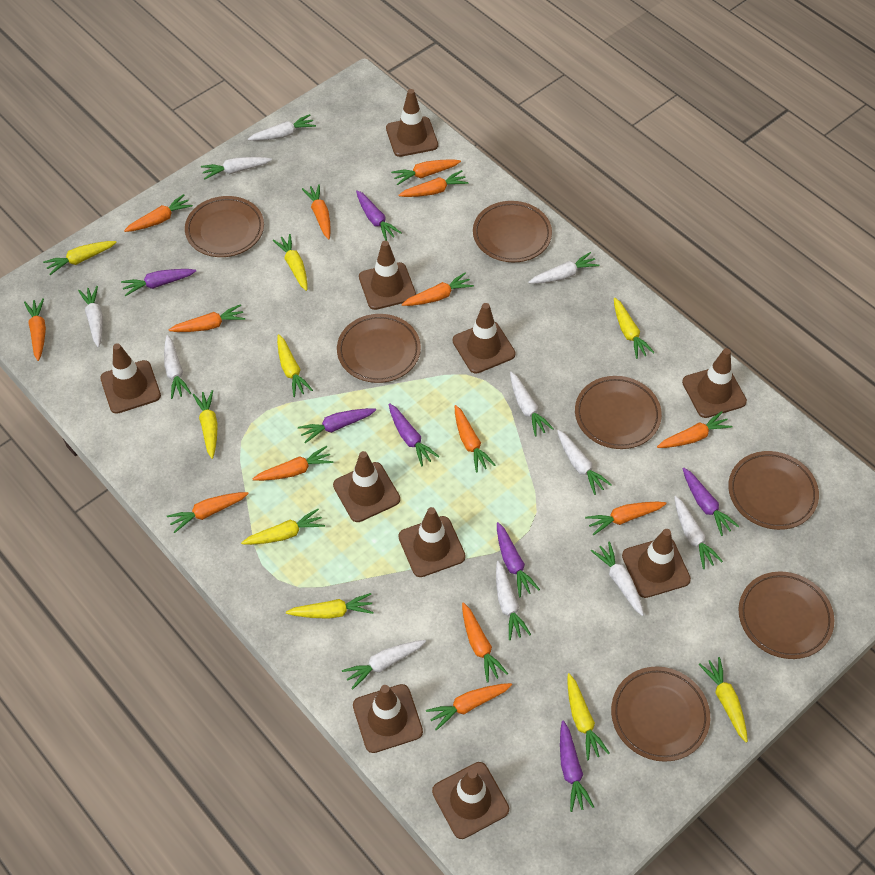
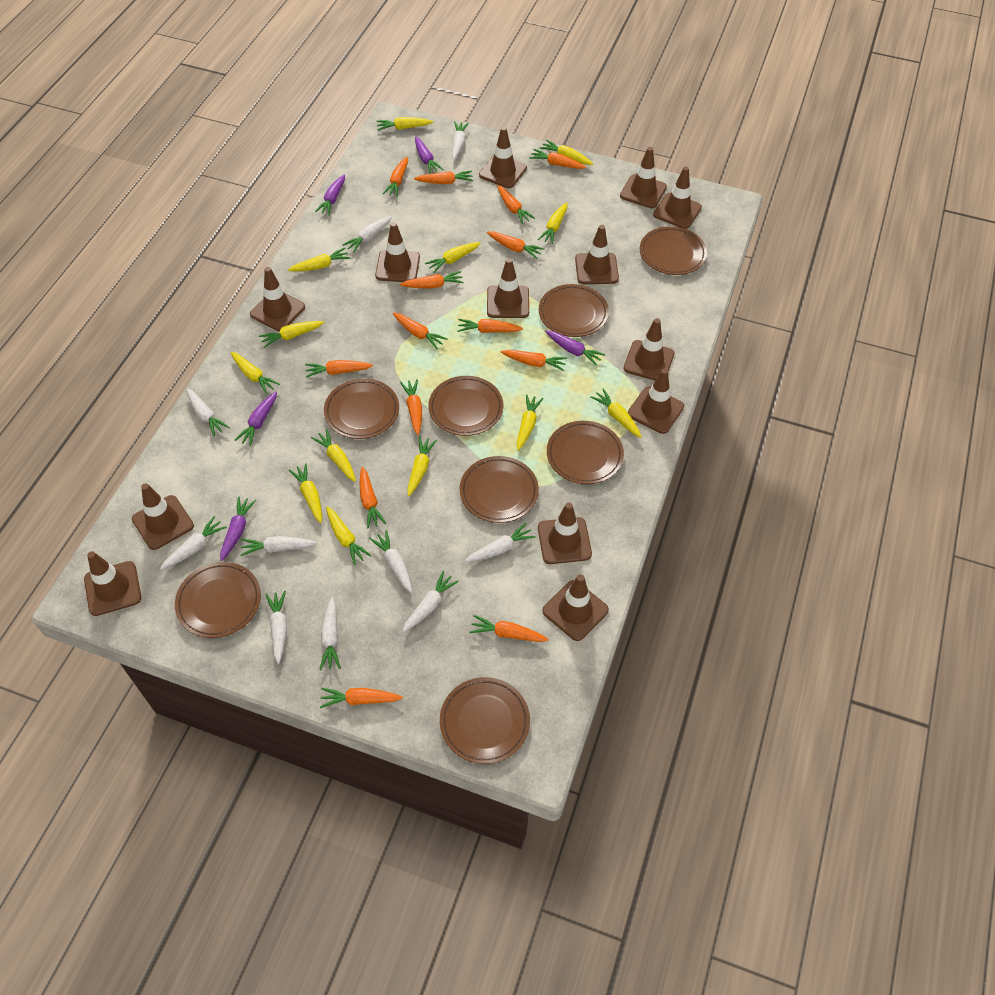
brown plate: [185,196,264,257] [337,314,421,383] [473,201,552,263] [575,376,662,449] [611,666,710,762] [728,451,819,530] [738,571,834,659] = 7 -> [175,562,261,638] [324,378,399,439] [428,376,503,436] [440,677,530,764] [460,456,539,523] [539,284,609,337] [547,421,624,484] [640,226,707,275] = 8
brown traffic cone: [100,343,161,414] [333,451,400,522] [353,684,423,753] [359,241,416,310] [386,89,438,157] [398,507,466,577] [432,762,509,839] [453,303,516,374] [622,529,691,598] [682,348,747,418] = 10 -> [84,551,141,616] [132,483,194,550] [250,267,305,331] [375,222,420,282] [479,127,527,188] [487,258,529,318] [538,502,592,564] [542,574,609,641] [575,225,619,284] [620,147,667,208] [624,318,675,380] [628,369,684,434] [653,166,702,229] = 13
purple carrot: [121,269,196,296] [298,408,376,443] [356,190,402,241] [389,403,440,467] [497,522,540,597] [560,720,594,812] [682,467,739,536] = 7 -> [220,496,256,561] [235,391,277,446] [315,175,345,215] [415,137,444,174] [545,330,605,366] = 5
white carrot: [78,286,103,347] [164,335,192,399] [201,157,272,179] [248,114,316,141] [342,640,426,690] [496,561,531,640] [510,372,554,436] [528,252,599,284] [557,430,612,495] [591,541,644,616] [674,496,723,569] = 11 -> [160,516,227,570] [187,388,230,437] [240,536,317,556] [265,591,287,664] [319,597,341,670] [343,216,392,253] [369,530,412,593] [402,571,459,632] [452,122,469,160] [465,523,536,562] = 10
yellow carrot: [43,241,117,275] [193,390,218,459] [241,509,325,545] [273,234,307,291] [277,334,313,397] [286,593,373,619] [567,673,610,760] [614,298,655,359] [699,657,748,743] = 9 -> [231,352,280,394] [259,321,325,348] [288,248,350,272] [289,463,322,523] [311,429,356,482] [326,506,372,566] [377,117,433,130] [407,437,437,496] [425,242,481,273] [517,395,544,451] [538,203,568,244] [540,140,593,165] [590,388,642,438] = 13

